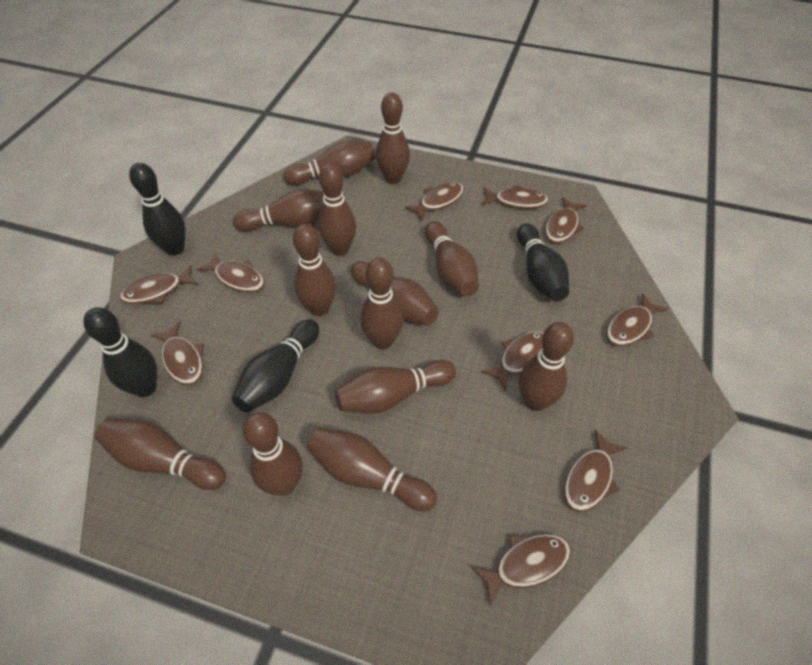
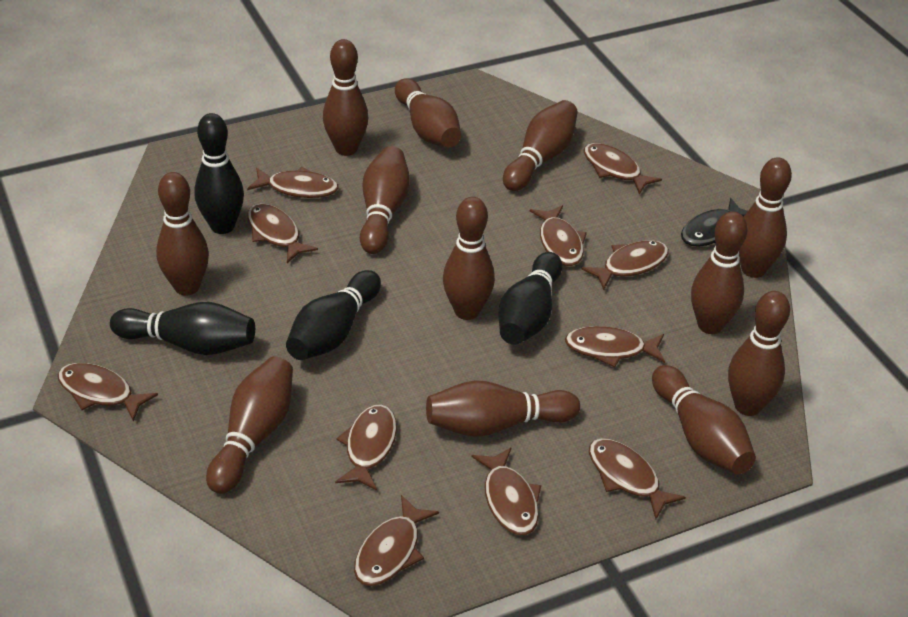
black fish: none = 0 -> [681,198,748,247] = 1
brown bowling pin: [95,419,226,490] [233,189,324,231] [243,412,303,496] [284,141,376,185] [293,224,336,316] [307,428,437,511] [318,163,356,256] [335,360,456,414] [350,261,439,325] [360,258,404,349] [376,92,410,184] [425,221,479,296] [519,322,574,411] = 13 -> [156,172,209,296] [206,356,293,494] [323,39,368,156] [360,146,410,254] [395,78,461,147] [426,380,580,437] [443,197,495,320] [503,100,578,191] [652,365,756,474] [691,212,747,334] [728,291,790,416] [739,157,792,278] = 12
brown fish: [120,265,199,304] [151,322,204,385] [197,252,265,293] [405,182,464,221] [471,534,571,606] [482,331,543,392] [483,185,549,209] [545,197,587,243] [564,430,627,512] [606,293,668,346] = 10 -> [58,363,158,422] [247,167,339,198] [247,203,318,263] [335,405,397,491] [354,495,439,586] [471,447,541,535] [530,205,587,266] [565,326,665,367] [582,240,669,290] [584,143,662,194] [589,438,686,519] = 11

